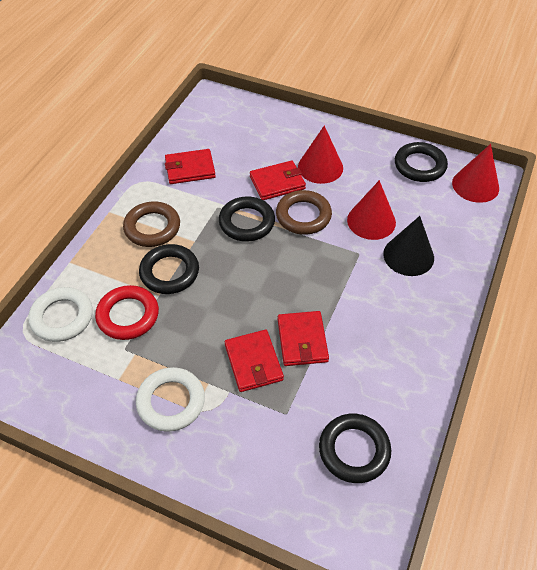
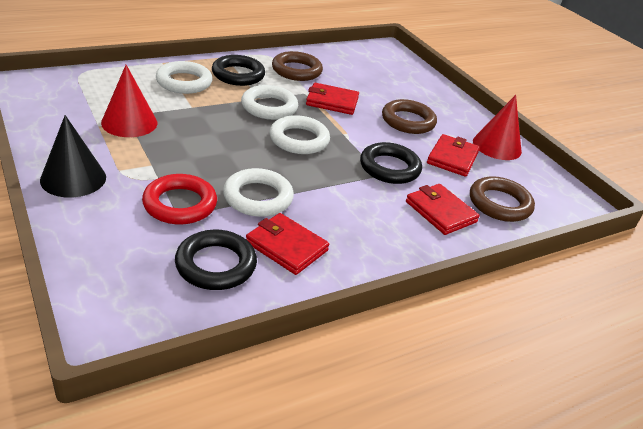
black ring: [139,244,199,294] [219,197,275,242] [319,414,391,483] [395,142,448,182] = 4 -> [175,230,257,290] [212,55,265,86] [360,142,422,184] = 3
brown ring: [123,201,180,247] [276,190,332,235] = 2 -> [272,51,323,81] [382,99,437,134] [470,176,535,222] = 3
red cone: [298,126,343,184] [347,180,396,240] [452,144,499,203] = 3 -> [101,65,157,137] [473,95,522,160] = 2
white ring: [28,287,93,342] [136,367,205,432] = 2 -> [156,61,212,94] [223,168,294,217] [241,85,298,120] [269,115,330,154] = 4

